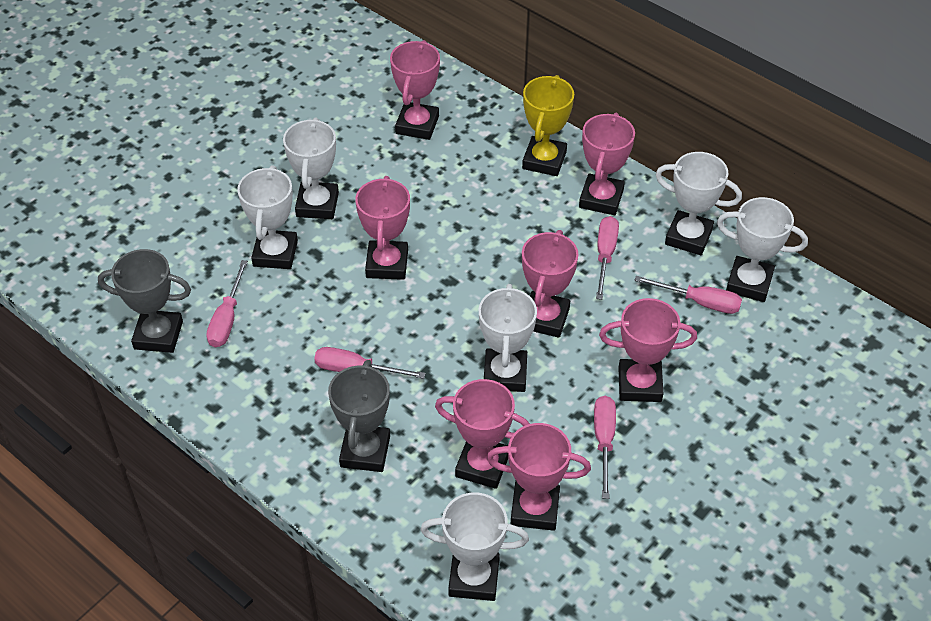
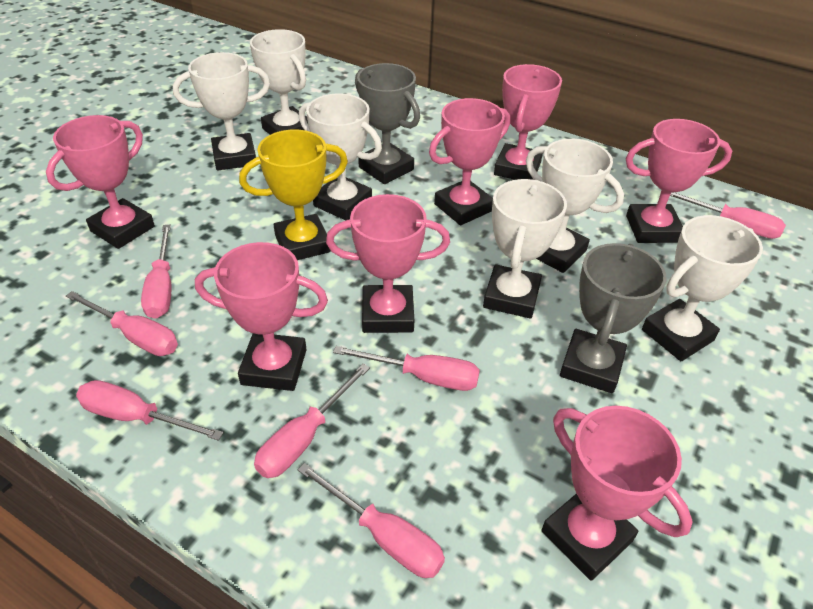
pink screwdriver: [206,260,248,347] [314,347,426,379] [594,396,616,499] [596,216,619,300] [634,276,742,314] = 5 -> [66,291,178,356] [76,380,224,441] [141,225,171,319] [254,364,370,478] [298,463,445,578] [333,346,480,391] [670,192,786,239] = 7

